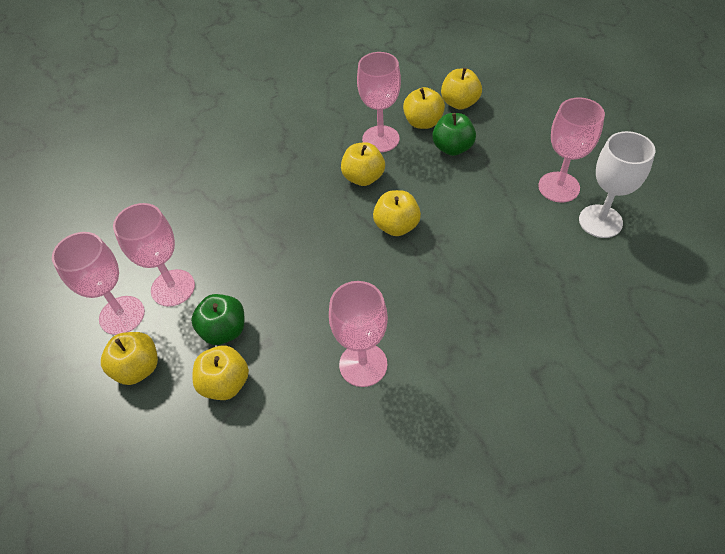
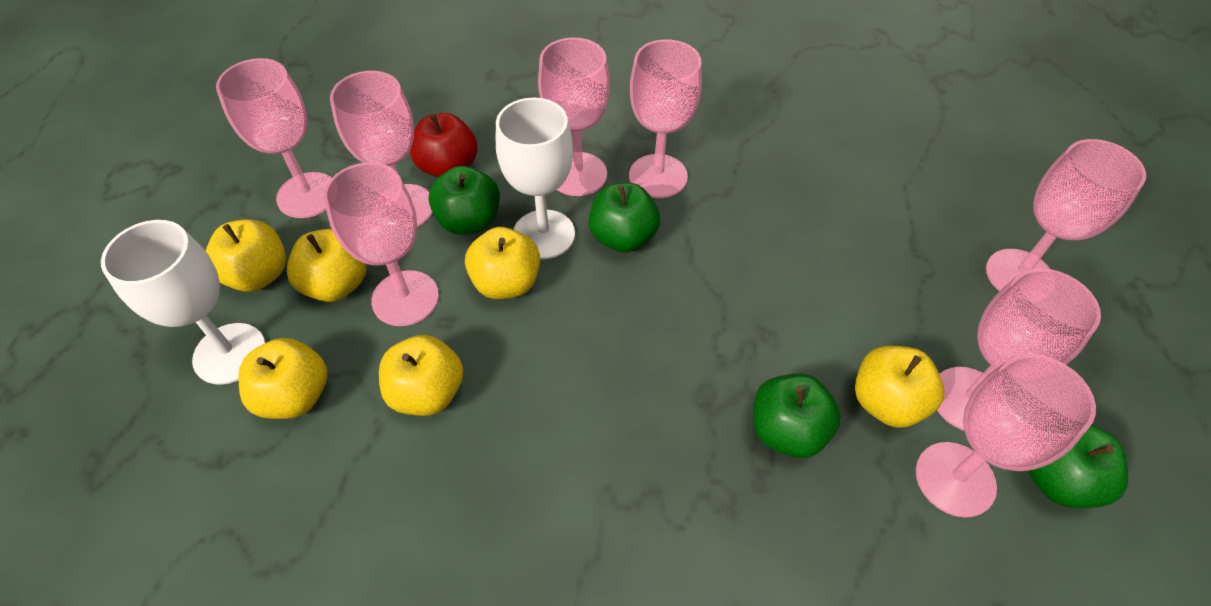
green apple: [191,294,244,345] [432,113,476,156] = 2 -> [429,166,500,234] [589,183,660,252] [753,373,841,458] [1028,425,1128,508] = 4
pink goblet: [52,232,145,335] [113,203,195,307] [329,281,388,387] [357,52,401,152] [538,97,605,203] = 5 -> [216,58,332,218] [323,162,439,326] [330,71,433,227] [538,38,610,196] [629,40,702,198] [916,354,1096,518] [937,268,1101,431] [986,139,1146,291] = 8
red apple: none = 0 -> [410,113,478,177] = 1
white goblet: [579,131,655,238] = 1 -> [101,220,265,385] [496,98,575,259] = 2

